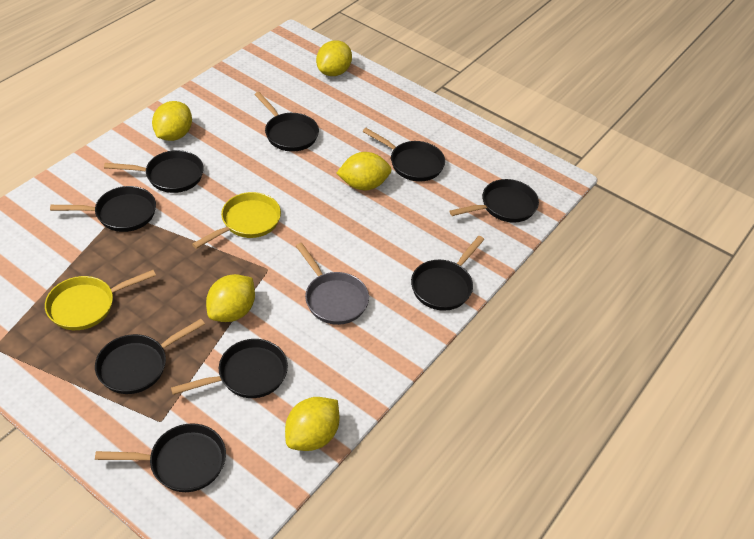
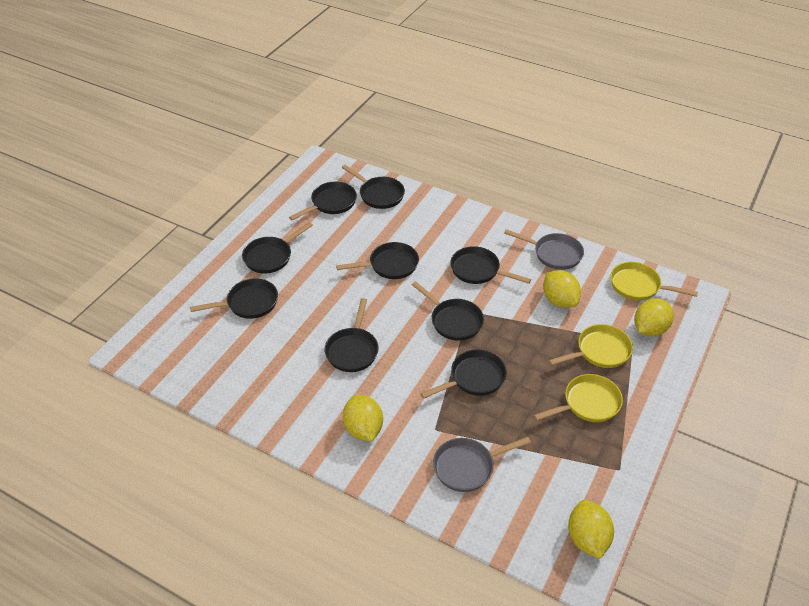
grey pan: [296,243,369,325] = 1 -> [433,437,531,492] [504,229,584,270] = 2
yellow lemon: [152,101,192,141] [206,274,255,322] [285,397,340,451] [316,40,352,76] [337,152,392,190] = 5 -> [343,395,383,442] [543,270,581,308] [568,500,614,559] [634,298,674,336] = 4
yellow pan: [45,270,156,330] [192,192,281,249] = 2 -> [534,374,623,422] [548,324,633,368] [610,262,698,301] = 3

